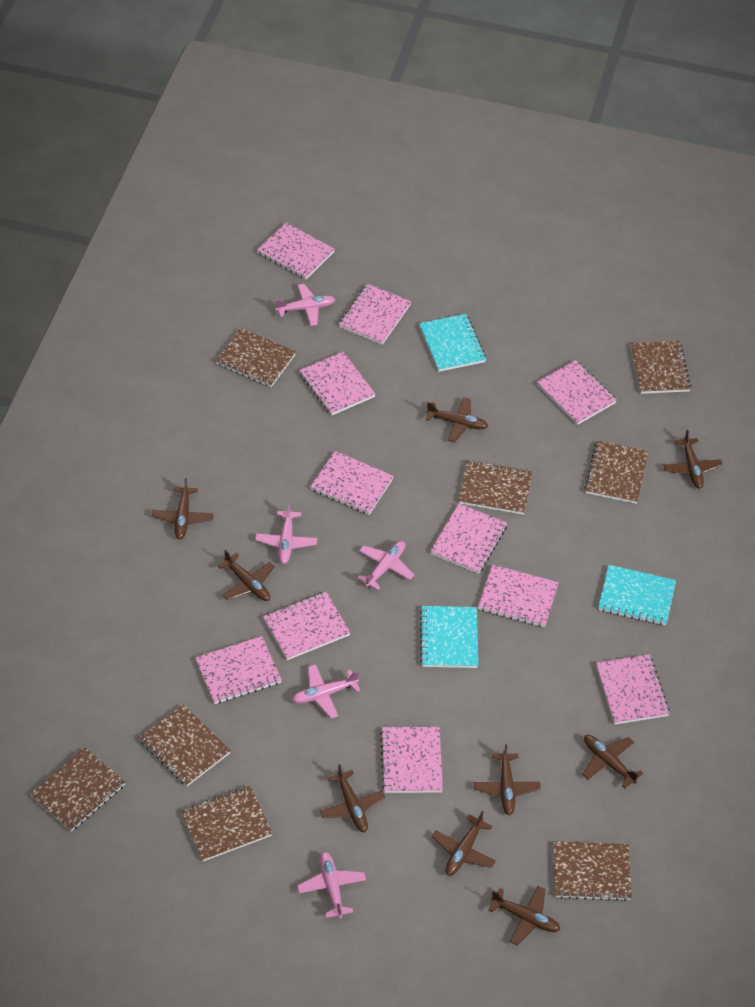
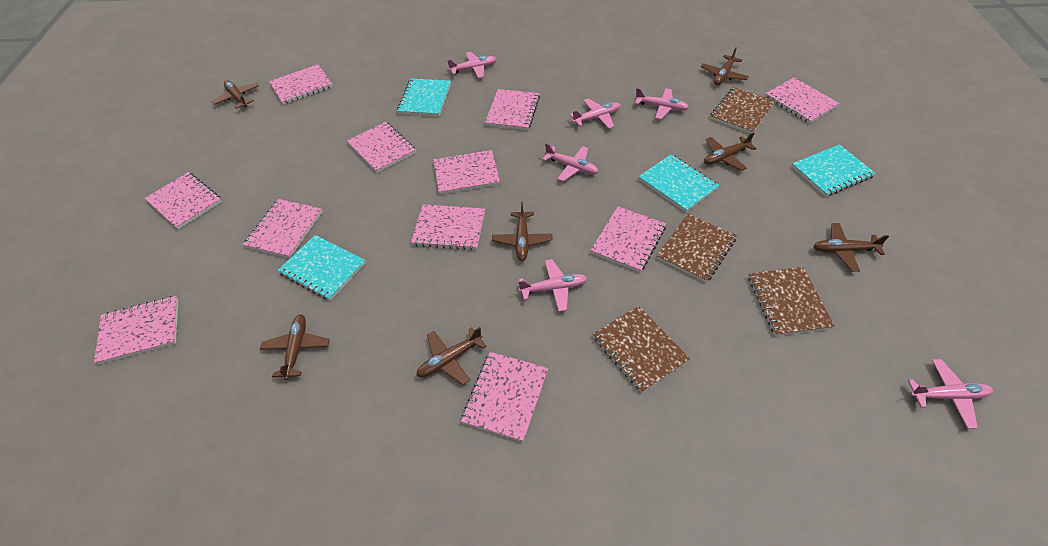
brown notebook: [30,747,125,832] [139,704,231,786] [181,786,273,861] [216,328,296,387] [459,460,533,515] [554,842,632,901] [585,440,648,504] [631,341,691,394] = 8 -> [593,306,690,393] [657,214,737,282] [710,87,775,134] [748,267,835,336] = 4
brown plane: [152,478,214,540] [217,550,275,601] [320,764,385,832] [426,397,488,442] [432,811,496,876] [474,744,541,815] [488,886,560,946] [582,735,643,788] [663,430,723,489] = 9 -> [212,81,259,109] [260,314,330,380] [416,327,487,385] [492,202,552,261] [701,48,749,85] [704,132,757,171] [813,223,889,272] = 7
pink plane: [255,502,317,564] [275,284,335,326] [292,664,360,718] [297,851,366,919] [358,541,414,590] = 5 -> [447,52,497,78] [518,259,588,312] [542,143,598,181] [570,98,621,129] [635,88,689,120] [908,359,993,429] = 6
turquoise notebook: [419,314,486,372] [420,606,478,668] [598,565,676,626] = 3 -> [277,235,366,301] [397,78,451,116] [638,154,719,212] [791,144,876,197] = 4

